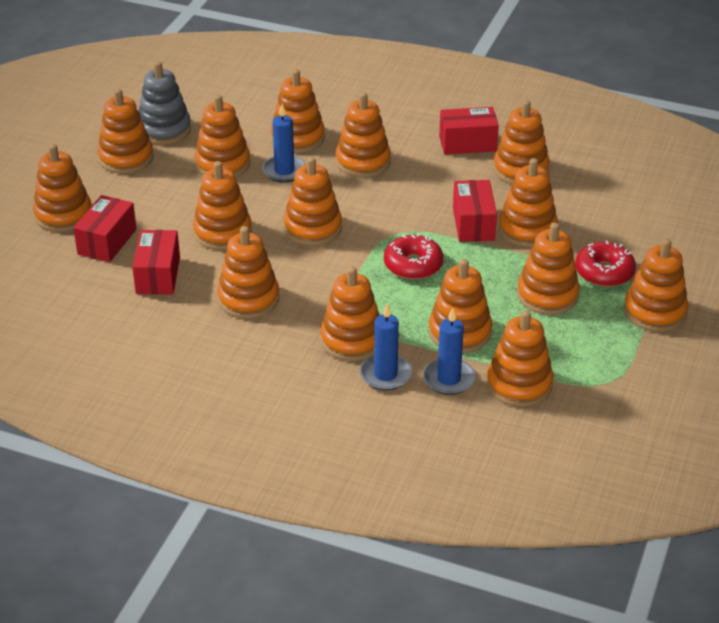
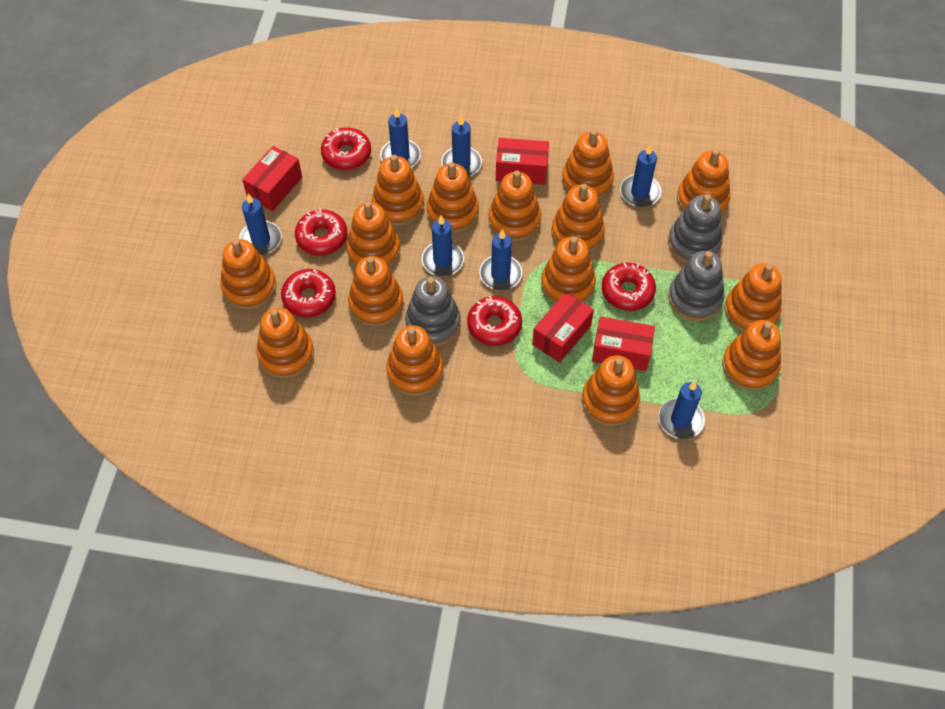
blue candle: [262,104,306,182] [360,304,412,390] [423,308,475,395] = 3 -> [239,194,282,255] [380,107,421,167] [421,215,464,276] [441,116,482,177] [479,229,522,290] [620,145,661,207] [658,381,705,439] = 7
grey stacking toy: [139,61,191,145] = 1 -> [405,276,461,347] [668,194,723,263] [668,251,725,321] = 3
red donut: [384,233,443,280] [575,241,636,287] = 2 -> [281,269,336,317] [295,209,348,256] [321,127,371,170] [467,296,522,346] [602,263,656,311] = 5

